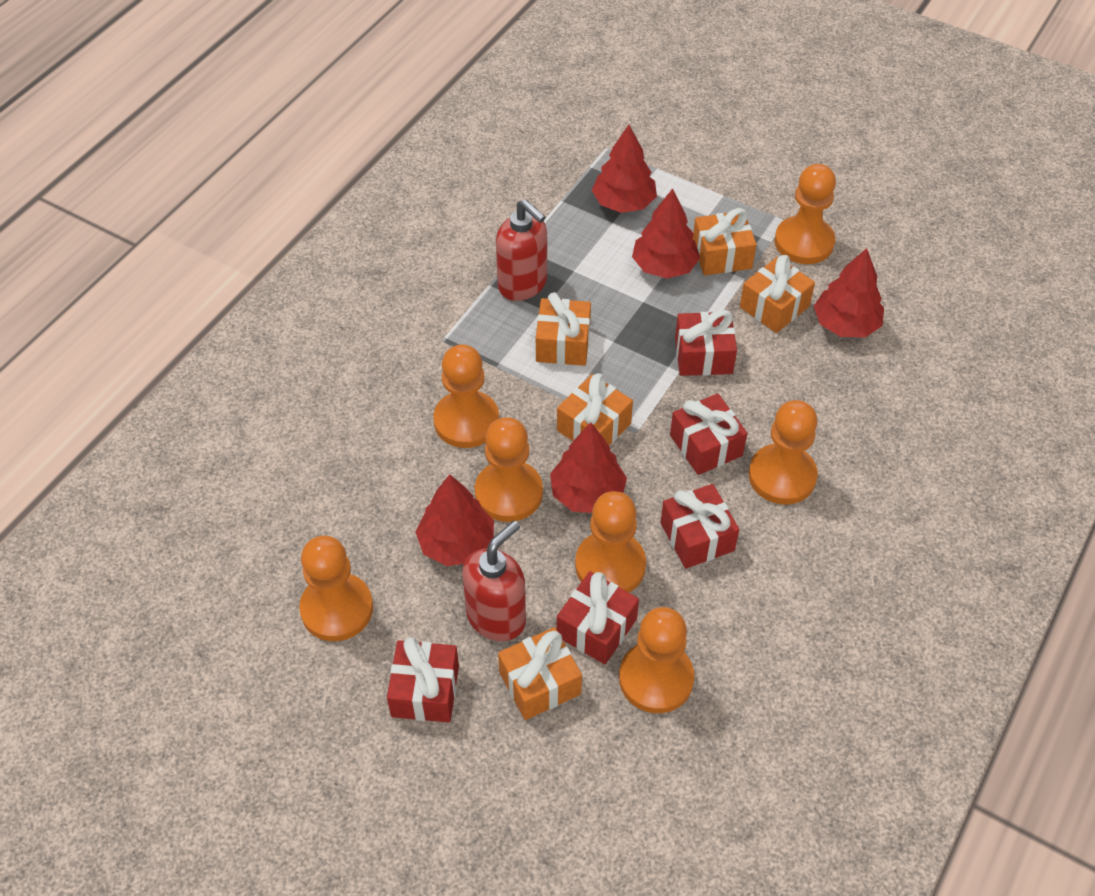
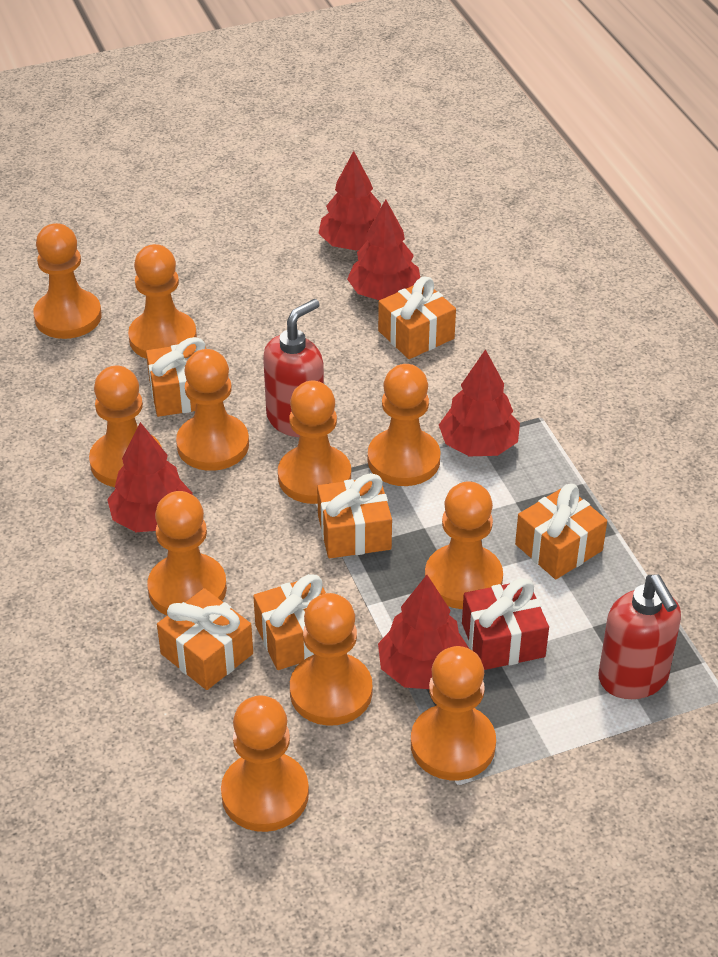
orange gift: [498,627,582,720] [536,292,591,366] [557,373,633,446] [693,208,757,275] [740,255,815,333] = 5 -> [146,337,206,417] [157,588,253,690] [253,574,326,670] [317,473,392,558] [378,276,456,359] [515,484,607,579] = 6
orange pawn: [299,536,373,641] [434,344,499,448] [475,417,543,522] [575,491,646,592] [619,607,694,713] [749,400,818,505] [775,164,836,264] = 7 -> [33,223,102,339] [89,366,162,487] [128,244,197,359] [147,491,227,616] [176,349,249,471] [221,695,309,832] [278,381,351,504] [290,593,372,726] [368,364,440,486] [411,646,496,780] [425,481,503,609] = 11
red gift: [387,637,459,723] [557,571,639,664] [660,484,739,568] [670,393,747,475] [675,309,737,376] = 5 -> [462,578,549,670] = 1

